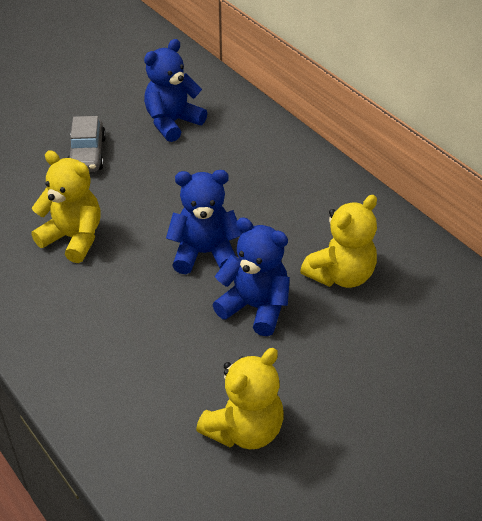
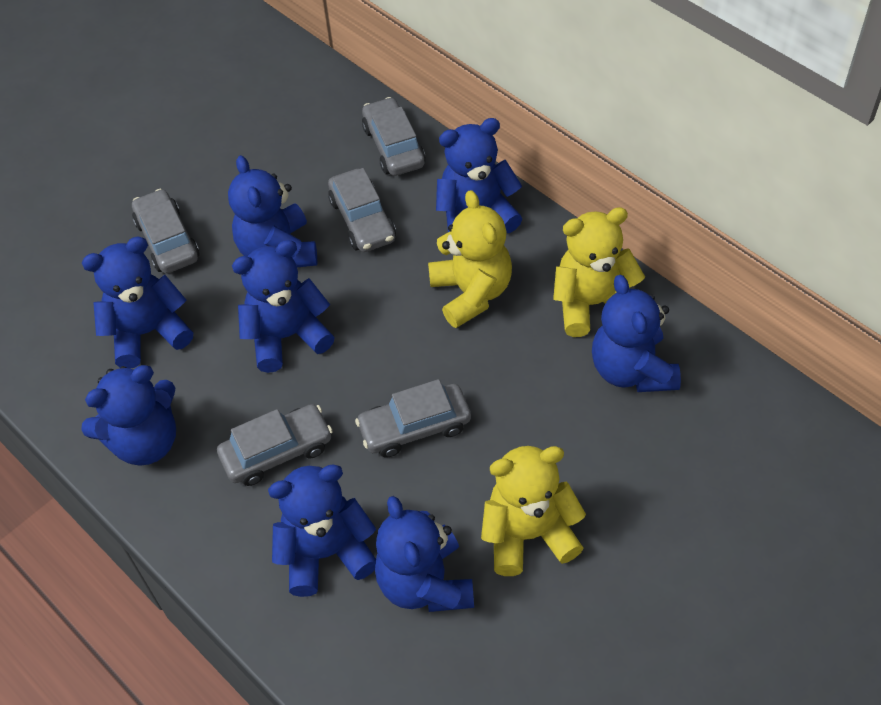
blue teddy bear: [144,39,207,142] [166,170,242,274] [213,217,290,336] = 3 -> [81,365,176,466] [82,236,193,369] [228,155,317,267] [232,240,335,373] [268,465,376,597] [375,496,474,612] [436,118,522,233] [592,275,681,392] = 8
grey car: [68,116,106,172] = 1 -> [132,189,199,274] [217,404,333,486] [328,168,396,252] [355,379,471,458] [362,97,425,176] = 5

